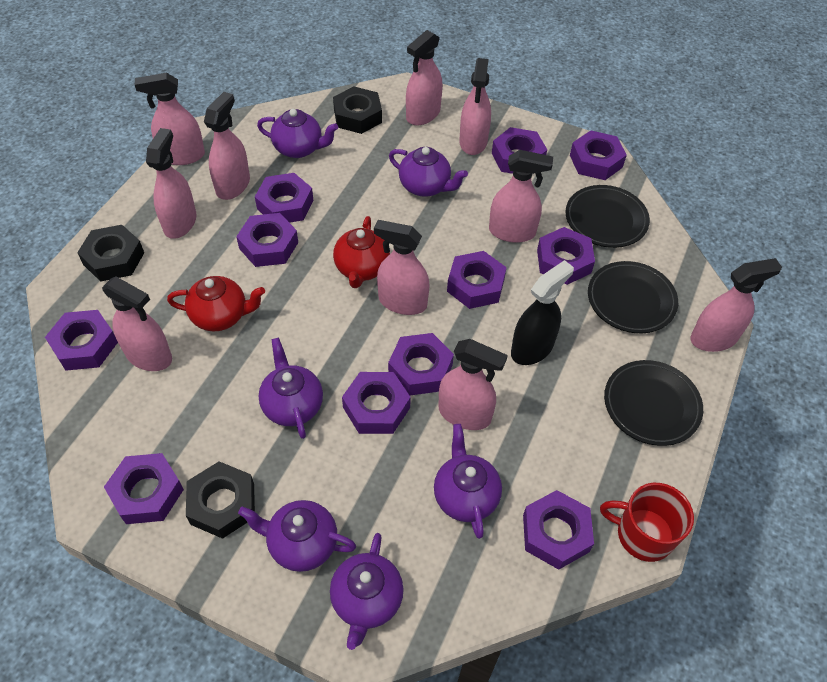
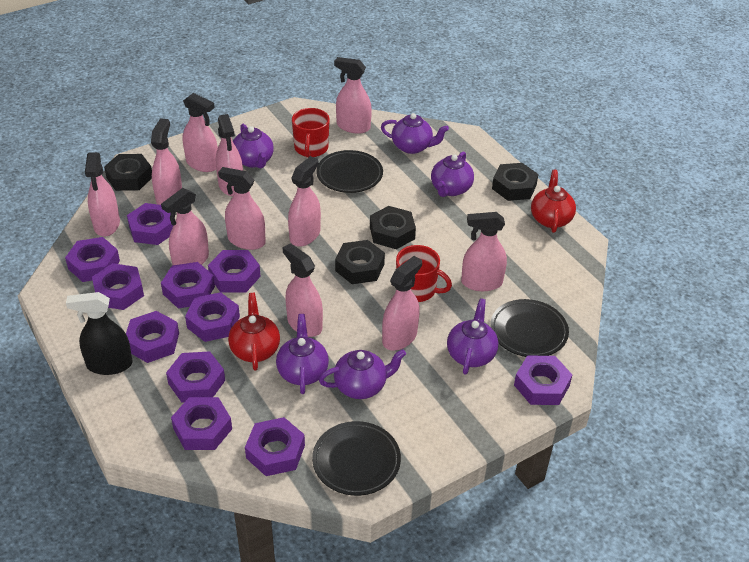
black nut: [77,225,144,282] [186,461,255,539] [333,86,382,134] = 3 -> [104,154,152,191] [335,240,385,284] [370,206,416,249] [492,163,539,201] = 4
pink spray bottle: [102,276,172,371] [135,73,205,165] [146,128,197,239] [204,92,250,200] [374,220,430,315] [406,30,443,125] [438,339,508,430] [459,58,491,155] [489,150,553,243] [690,258,782,352] = 10 -> [85,152,120,237] [151,118,182,205] [161,188,209,265] [183,93,218,172] [216,114,243,196] [218,167,266,250] [283,243,323,337] [288,156,321,247] [334,57,372,134] [382,256,422,351] [461,212,507,291] = 11
red mug: [600,483,694,562] = 1 -> [292,108,330,158] [396,245,452,302] = 2

